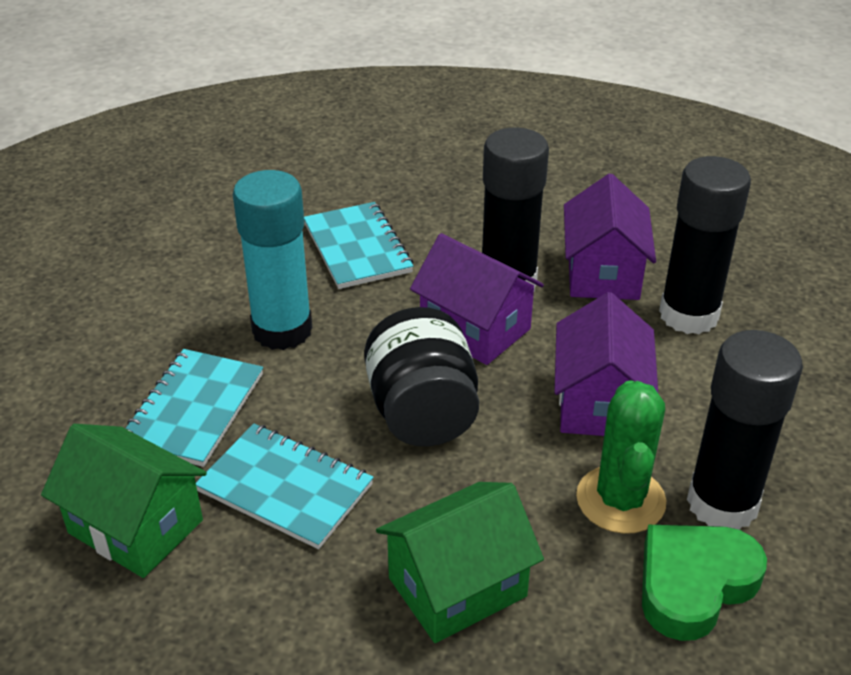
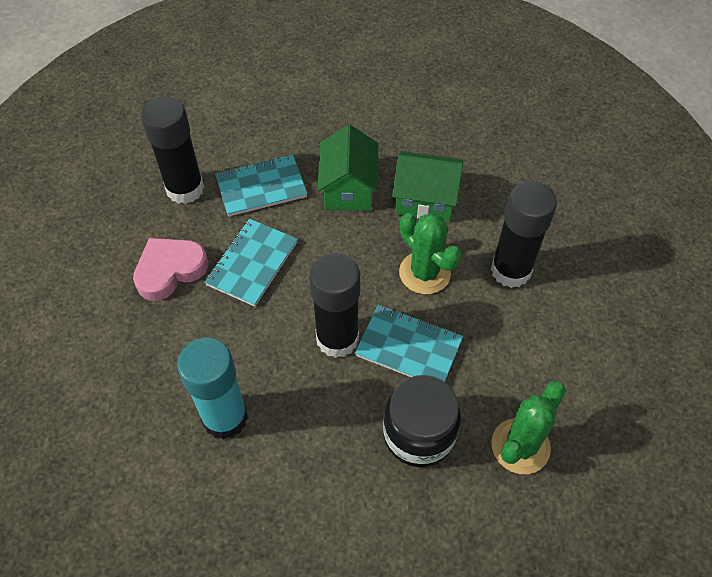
green cactus: [576,381,666,534] = 1 -> [399,213,461,294] [491,381,566,474] = 2
green heart: [642,525,767,641] = 1 -> none = 0
pink heart: none = 0 -> [133,238,208,301] = 1
purple house: [410,233,544,365] [554,292,658,436] [564,173,656,300] = 3 -> none = 0

